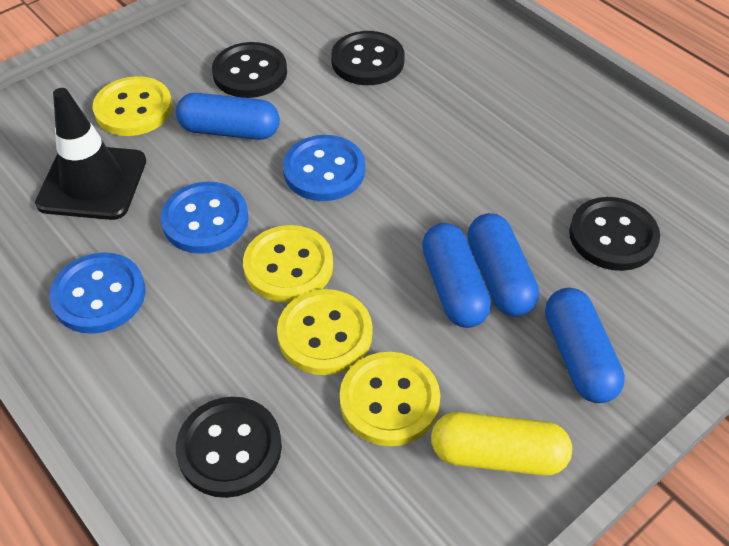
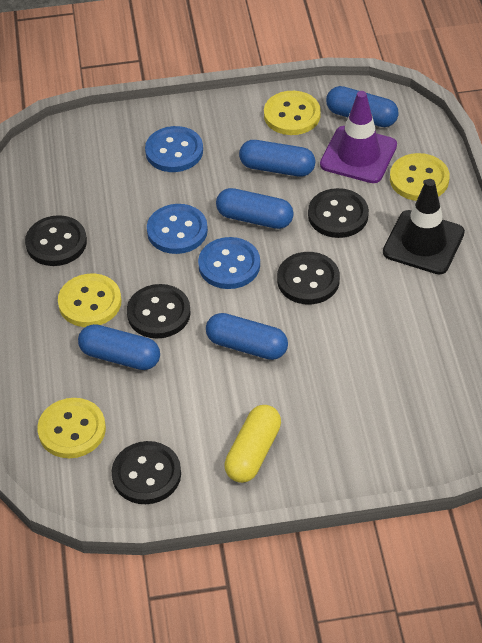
black button: [176,397,282,498] [212,42,287,98] [331,31,405,85] [569,197,660,271] = 4 -> [25,215,87,266] [112,441,181,504] [127,284,191,338] [277,252,340,304] [308,188,369,238] = 5
blue capsule: [176,93,280,140] [422,223,491,328] [467,213,539,317] [545,288,625,403] = 4 -> [78,324,160,370] [206,313,288,360] [216,188,294,229] [239,140,315,176] [326,86,399,127] = 5
purple traffic cone: none = 0 -> [320,91,397,183] = 1

